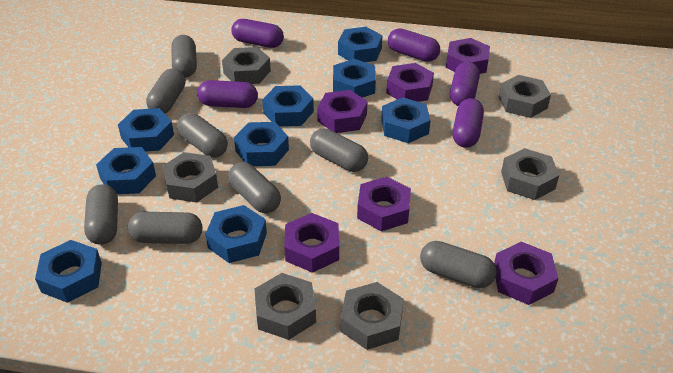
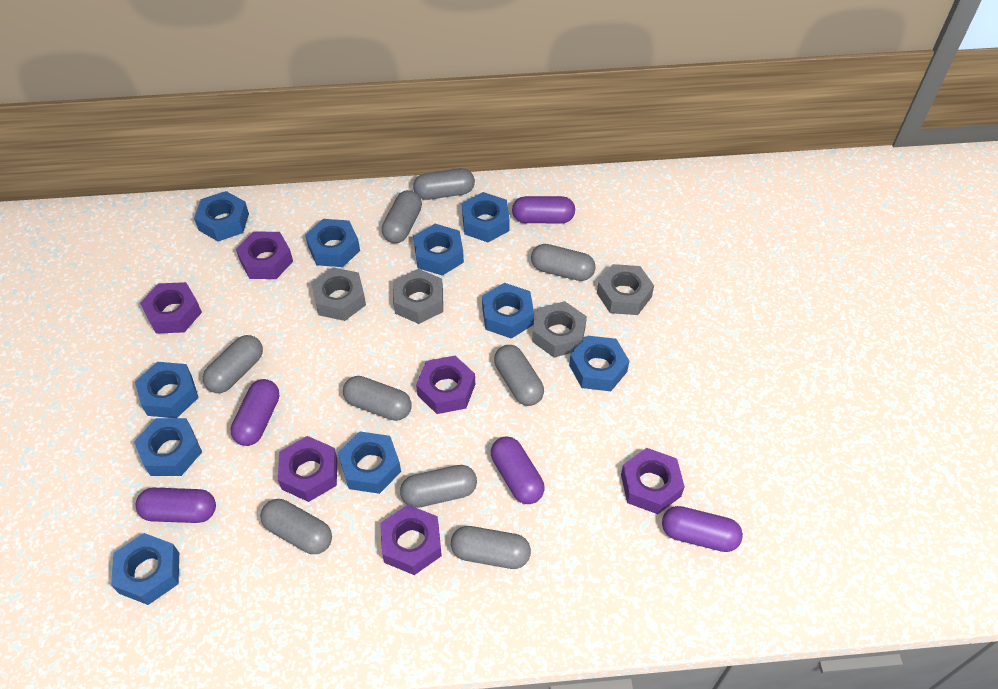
blue nut: [35,240,102,303] [96,147,156,194] [118,108,174,152] [205,205,267,263] [234,122,289,166] [262,85,314,126] [333,59,376,98] [338,27,382,62] [381,97,430,143] = 9 -> [111,533,179,605] [134,418,202,476] [135,362,199,418] [194,191,249,241] [305,219,360,267] [338,432,401,494] [413,224,464,276] [462,192,510,242] [482,283,534,339] [569,335,629,391] = 10
grey capsule: [84,184,118,245] [128,212,202,244] [146,68,185,113] [171,35,197,77] [177,113,228,157] [228,162,281,213] [310,128,368,172] [420,241,496,288] = 8 -> [203,335,263,393] [260,499,332,554] [343,376,412,421] [382,190,422,243] [400,465,477,508] [413,168,475,200] [451,526,531,569] [494,345,544,406] [531,244,596,281] = 9
grey nut: [162,152,218,203] [222,47,271,84] [255,273,316,340] [340,282,404,350] [499,75,551,118] [501,148,559,200] = 6 -> [311,267,366,321] [393,269,443,324] [532,301,587,357] [597,264,654,315] = 4

